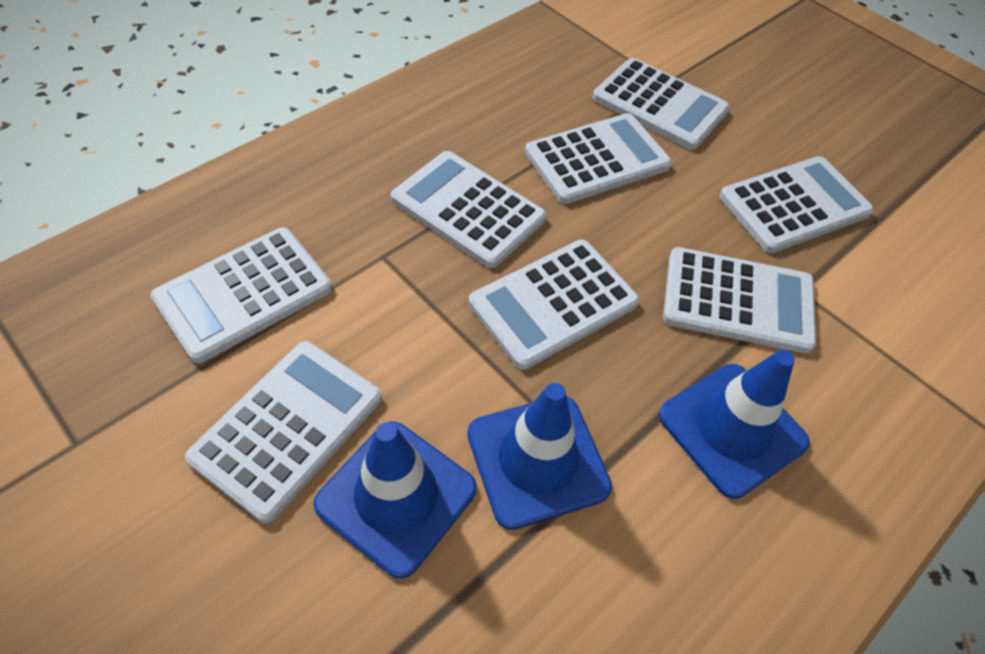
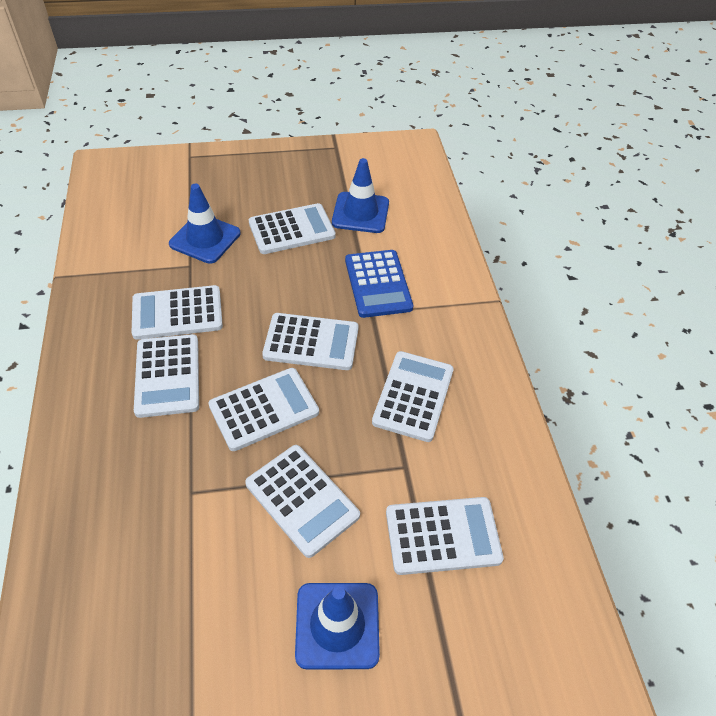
blue calculator: none = 0 -> [345,250,413,318] = 1

